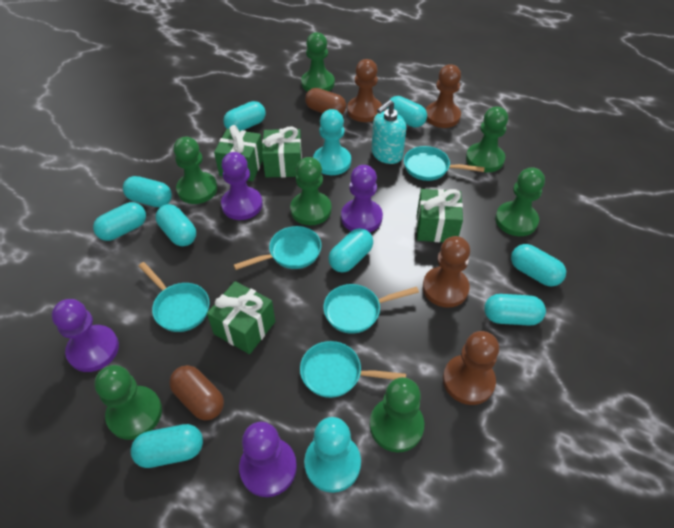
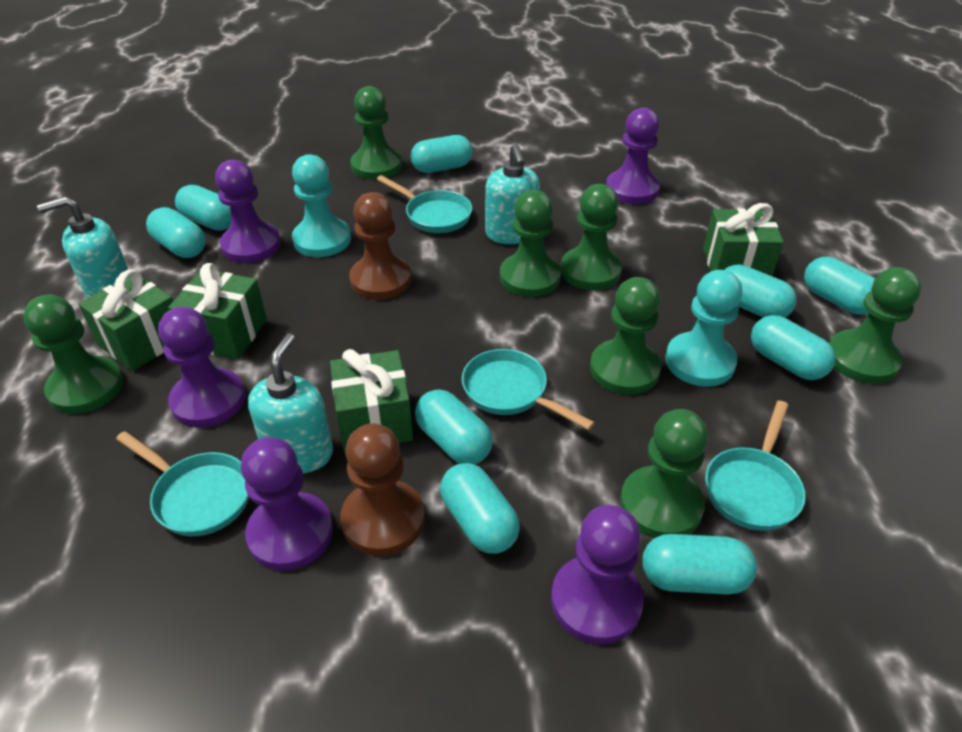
brown capsule: [169,365,224,420] [305,88,346,114] = 2 -> none = 0
brown pawn: [347,59,382,122] [423,236,470,308] [426,64,461,128] [443,331,499,405] = 4 -> [340,423,425,556] [349,192,411,300] = 2
purple pawn: [52,299,119,372] [221,152,263,220] [239,422,297,497] [341,165,383,232] = 4 -> [158,307,245,428] [215,160,281,263] [241,437,333,571] [551,505,644,645] [606,108,660,204] = 5
turquoise pan: [139,262,209,332] [234,226,321,270] [300,341,406,398] [323,284,419,334] [404,146,485,181] = 5 -> [116,431,249,536] [377,175,472,233] [462,349,595,430] [705,401,806,531] = 4
turquoise soap dispenser: [371,100,406,164] = 1 -> [37,196,129,298] [248,333,333,474] [485,144,540,244] = 3

